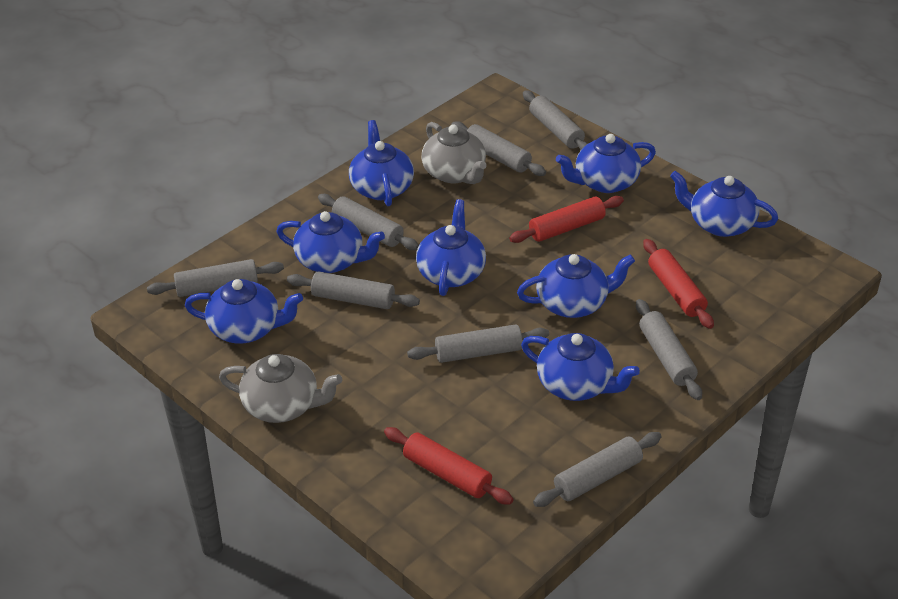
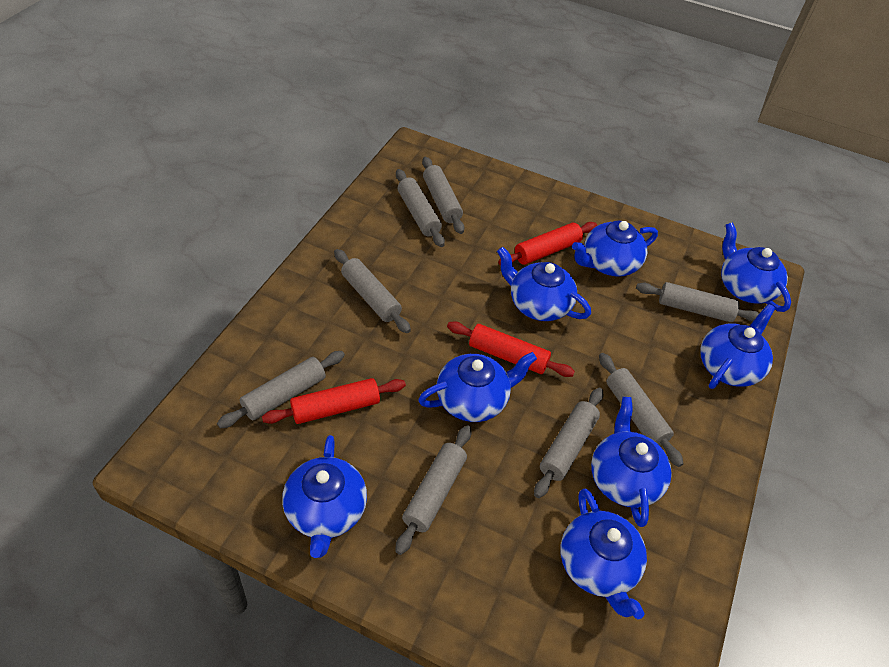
grey teapot: [219,354,343,423] [422,122,487,184] = 2 -> none = 0

